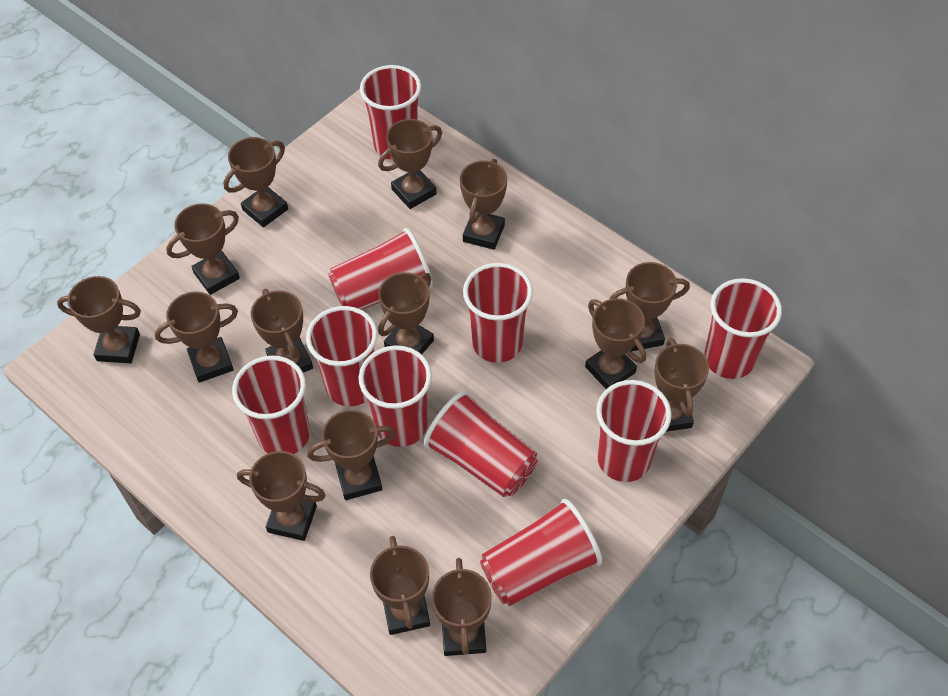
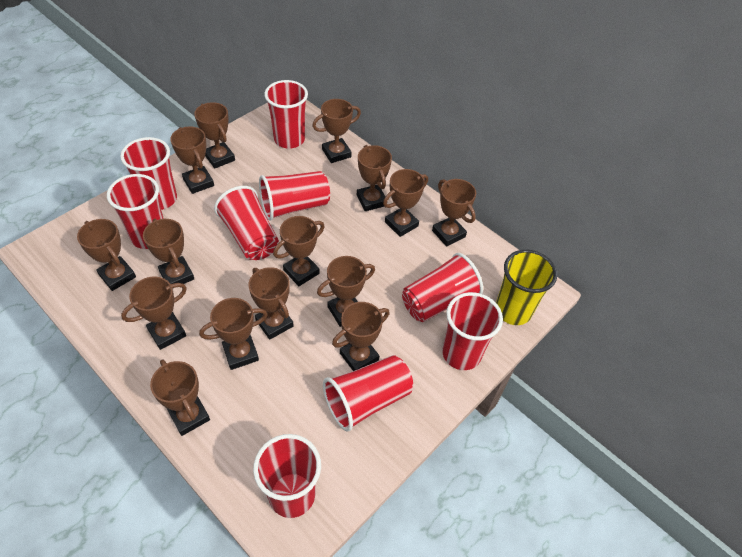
red cup: [232,356,310,454] [306,306,378,406] [328,228,433,310] [358,345,432,447] [360,65,421,160] [424,391,538,497] [463,263,533,363] [480,499,602,606] [596,380,672,482] [704,278,782,379] = 10 -> [107,174,164,249] [120,137,177,210] [214,186,279,260] [253,434,321,518] [259,171,330,221] [264,80,308,149] [323,355,413,431] [402,253,483,322] [442,292,503,370] = 9
yellow cup: none = 0 -> [496,250,557,325] = 1

